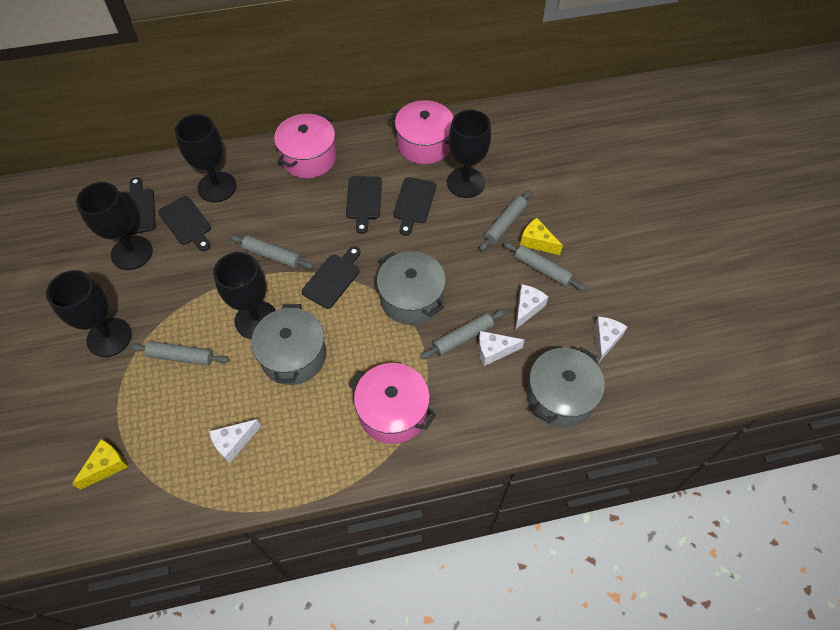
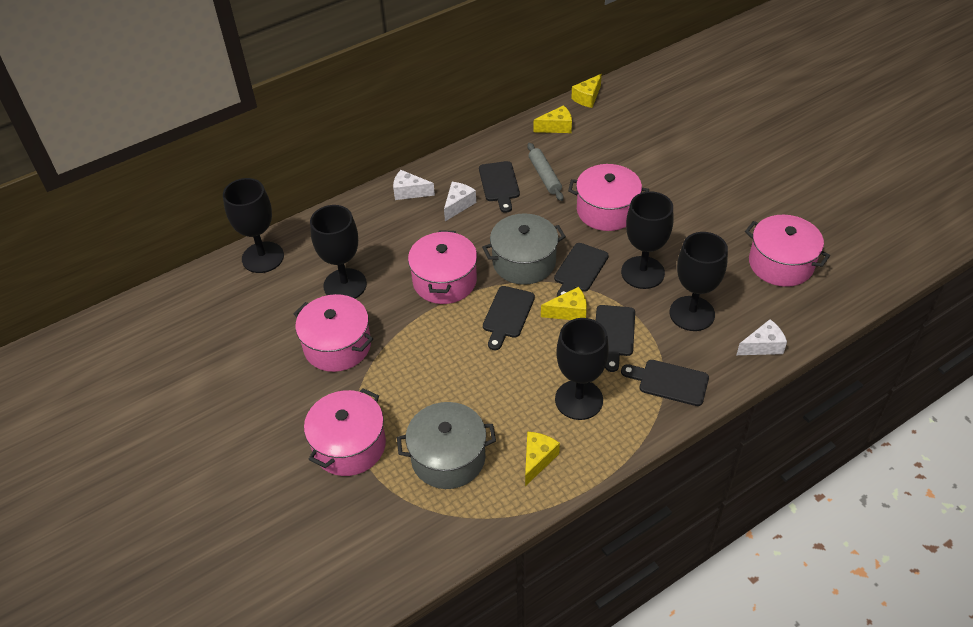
grey pot: [251,304,326,385] [377,251,446,325] [527,347,605,428] = 3 -> [397,402,496,489] [482,213,566,285] = 2
grey rolling pin: [130,341,229,366] [230,235,313,269] [420,310,506,359] [480,190,532,251] [503,242,586,291] = 5 -> [527,143,564,201] = 1
pink pot: [274,114,337,178] [349,363,436,444] [389,100,453,164] = 3 -> [294,294,373,372] [304,388,386,476] [408,230,477,304] [568,164,649,231] [745,215,830,287] = 5
white cheese: [209,419,261,464] [478,331,525,366] [515,284,548,330] [594,317,627,364] = 4 -> [393,170,435,200] [444,182,476,221] [737,319,787,355] = 3
yellow cheese: [72,440,128,490] [520,218,563,255] = 2 -> [525,431,560,486] [534,105,572,133] [541,287,587,320] [571,74,602,108] = 4

